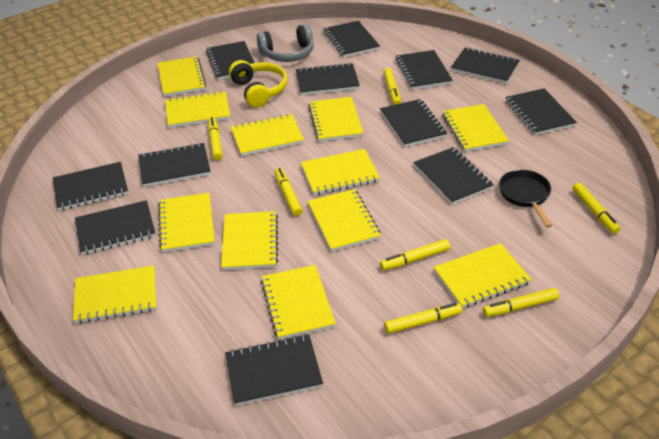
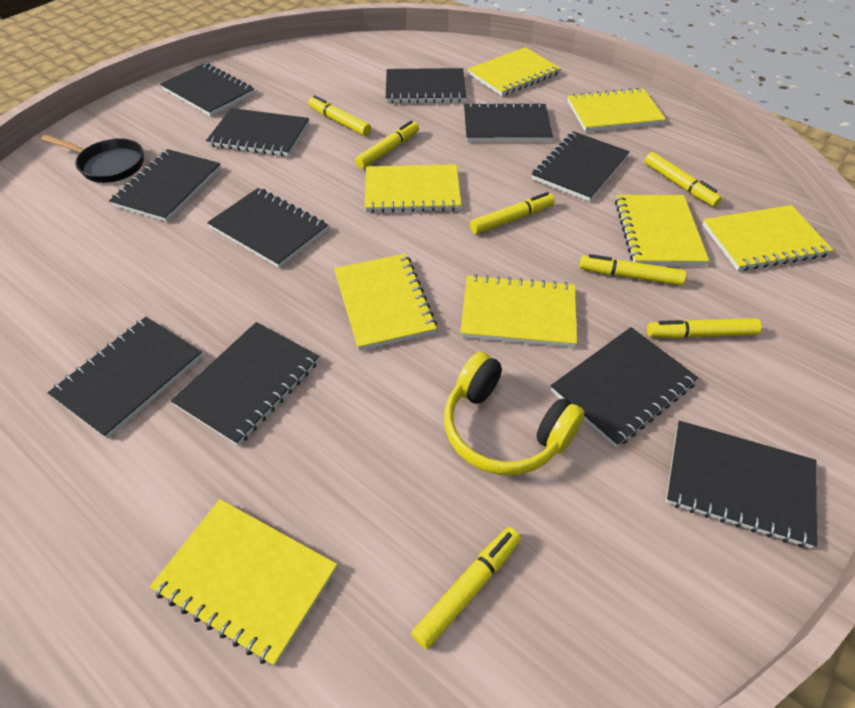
black notebook: [53,162,128,211] [75,200,156,255] [138,143,211,187] [206,41,257,80] [225,334,323,406] [296,63,360,95] [323,21,380,57] [380,99,447,147] [395,50,453,90] [414,147,494,205] [451,47,520,84] [505,88,577,135] = 12 -> [48,317,203,439] [109,149,221,222] [160,63,255,116] [171,322,319,446] [206,108,309,156] [207,188,328,268] [386,68,466,103] [464,102,553,142] [532,131,630,202] [551,327,698,447] [666,420,817,548] = 11
grey headphones: [257,24,314,62] = 1 -> none = 0
yellow notebook: [73,266,157,323] [157,56,206,97] [158,193,215,252] [165,91,230,128] [221,211,278,270] [231,114,304,156] [261,265,336,340] [301,149,380,195] [308,97,363,142] [308,189,381,252] [434,243,532,308] [442,104,509,152] = 12 -> [150,499,337,666] [334,253,437,351] [365,164,461,213] [460,274,577,348] [468,47,561,96] [567,88,666,132] [615,195,709,266] [702,205,833,271] = 8

